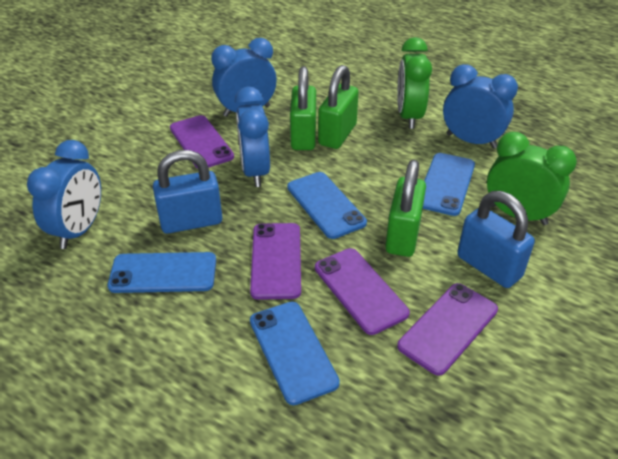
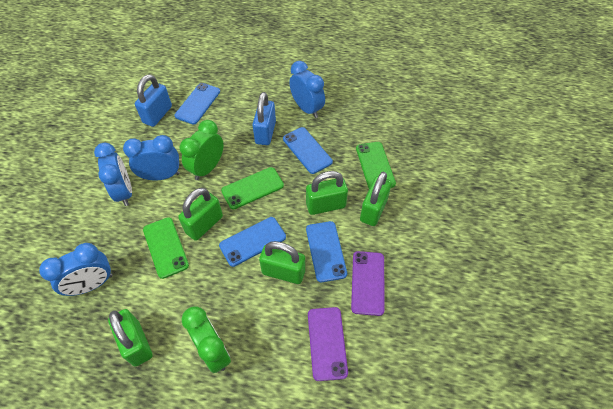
green padlock: [290,66,316,150] [318,65,359,149] [385,160,426,257] = 3 -> [108,309,153,366] [178,188,223,241] [259,241,305,284] [306,171,348,215] [360,172,392,226] = 5
green phone: none = 0 -> [143,217,189,279] [221,167,284,209] [356,142,396,189] = 3
purple phone: [170,115,234,169] [250,223,301,300] [315,248,410,335] [397,283,498,376] = 4 -> [308,307,348,381] [351,251,385,316] = 2

